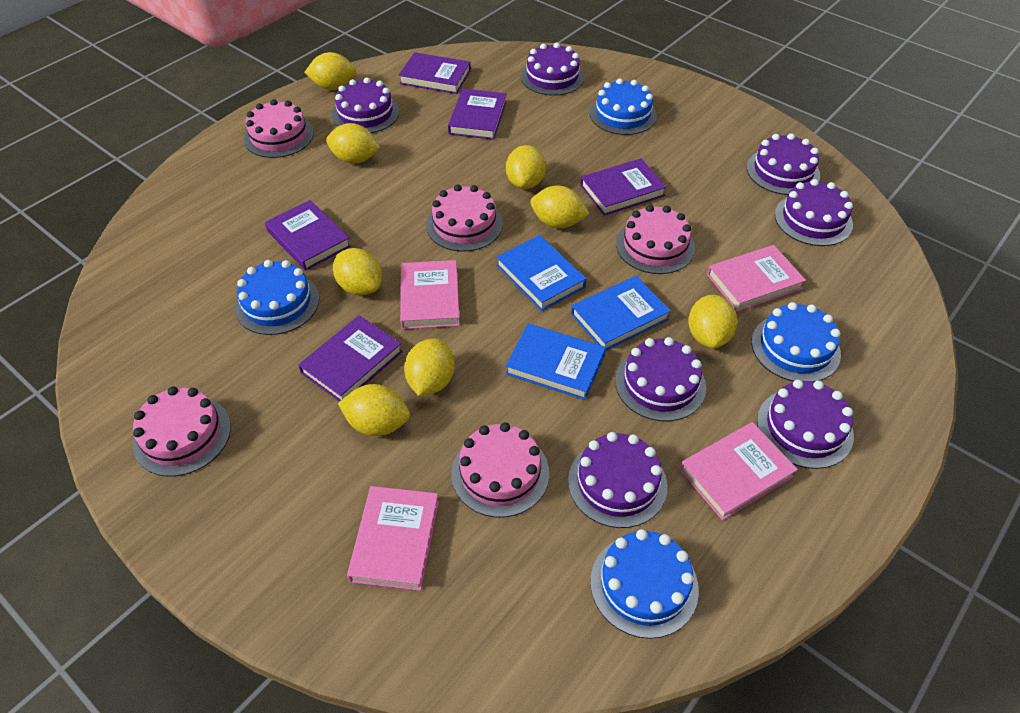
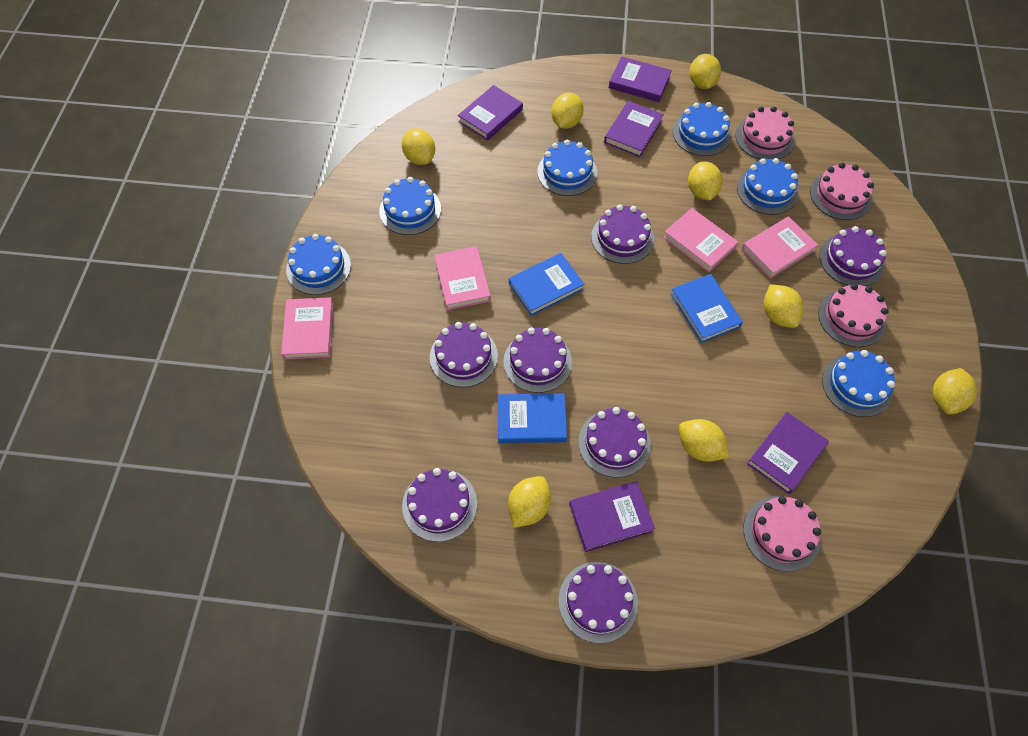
blue cake: [235,260,319,335] [590,78,657,135] [590,529,699,639] [751,302,841,382] = 4 -> [286,234,351,295] [379,177,441,235] [537,140,597,196] [673,102,731,156] [737,158,798,215] [822,350,895,417] = 6
pink cake: [133,386,231,477] [244,99,314,158] [426,184,503,252] [451,422,549,517] [616,205,695,274] = 5 -> [736,106,795,159] [743,496,821,572] [810,163,874,220] [818,283,889,347] = 4

